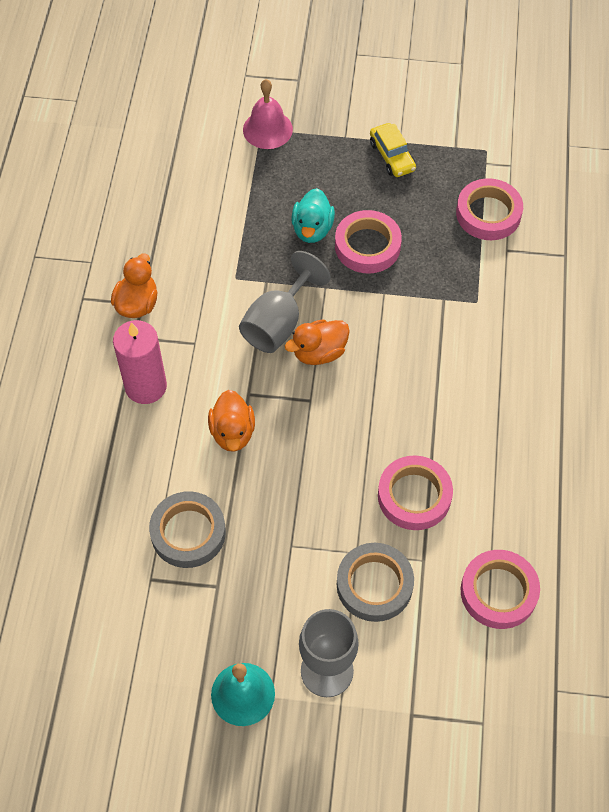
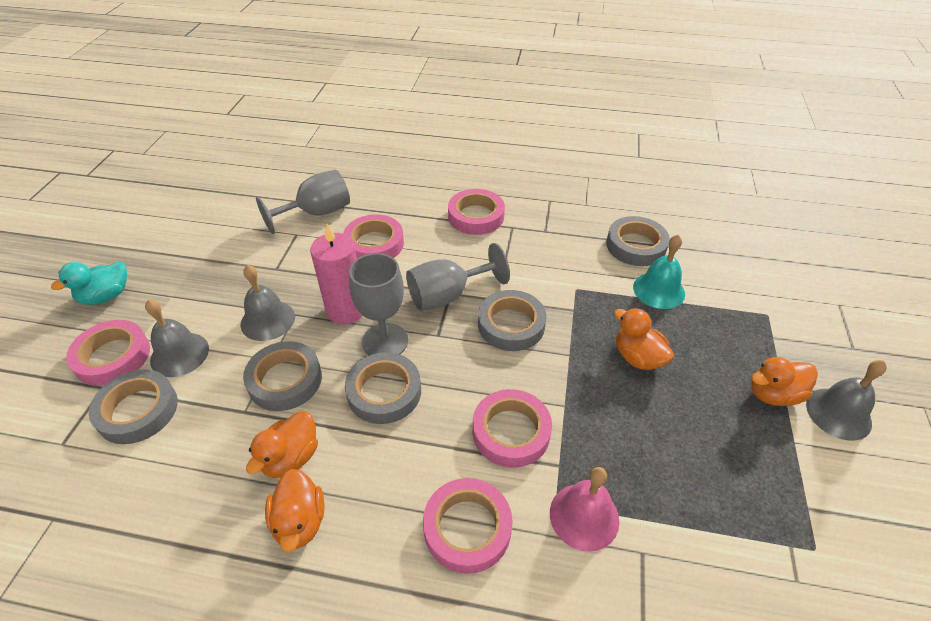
grey bell: none = 0 -> [145,299,209,377] [240,265,295,341] [806,360,887,441] = 3
grey goblet: [239,251,330,353] [299,609,358,697] = 2 -> [256,170,350,234] [349,253,408,355] [406,243,510,311] = 3
grey tape: [149,491,226,568] [337,543,414,622] = 2 -> [89,369,178,444] [243,341,322,411] [345,352,421,424] [478,290,546,351] [606,216,670,266] = 5
orange duck: [111,253,158,318] [208,390,255,452] [285,319,350,365] = 3 -> [246,411,318,478] [265,469,324,552] [614,308,674,370] [751,357,818,406] = 4
pink tape: [335,210,402,273] [378,455,453,530] [456,178,523,240] [461,550,540,629] = 4 -> [66,320,150,386] [343,214,404,259] [423,478,513,574] [448,189,505,235] [473,389,552,468] = 5
yellow car: [370,123,416,177] = 1 -> none = 0

